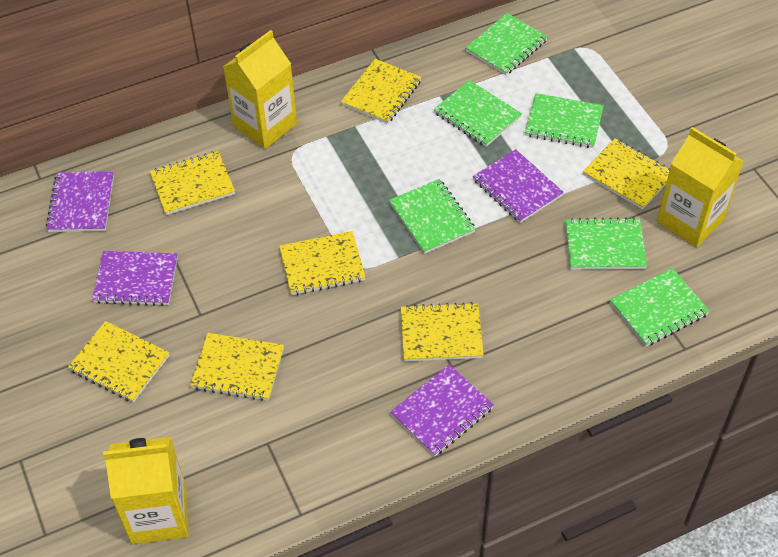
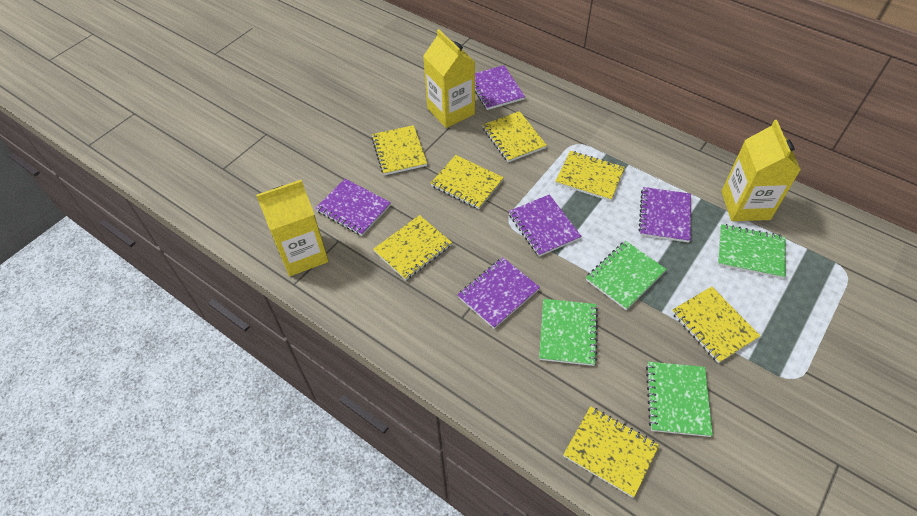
green notebook: [389,179,475,254] [434,80,522,147] [465,13,548,75] [525,93,604,148] [566,217,647,270] [610,268,710,346] = 6 -> [539,299,598,366] [586,241,667,310] [646,362,713,437] [718,224,786,279] = 4
purple notebook: [46,172,114,232] [92,251,178,306] [390,364,494,456] [473,149,564,223] = 4 -> [315,179,391,236] [457,257,540,329] [475,65,525,110] [509,194,582,257] [638,187,691,243] = 5

